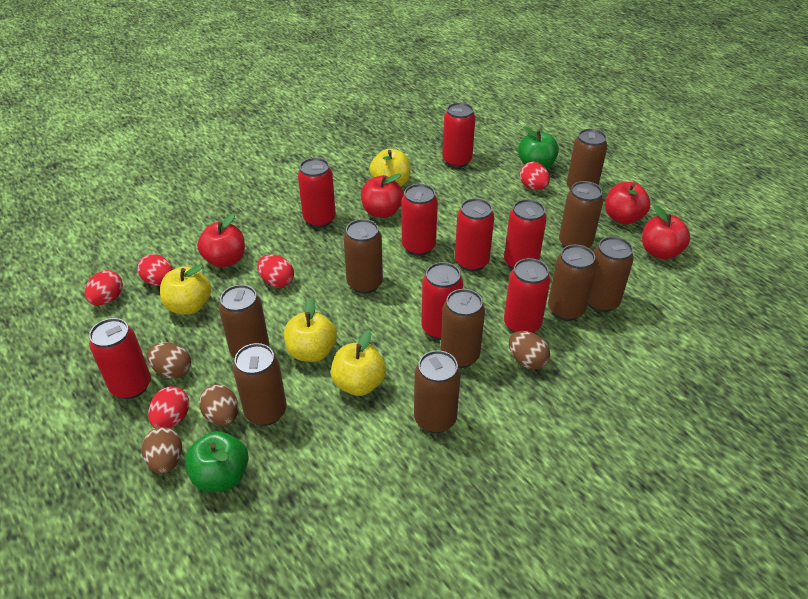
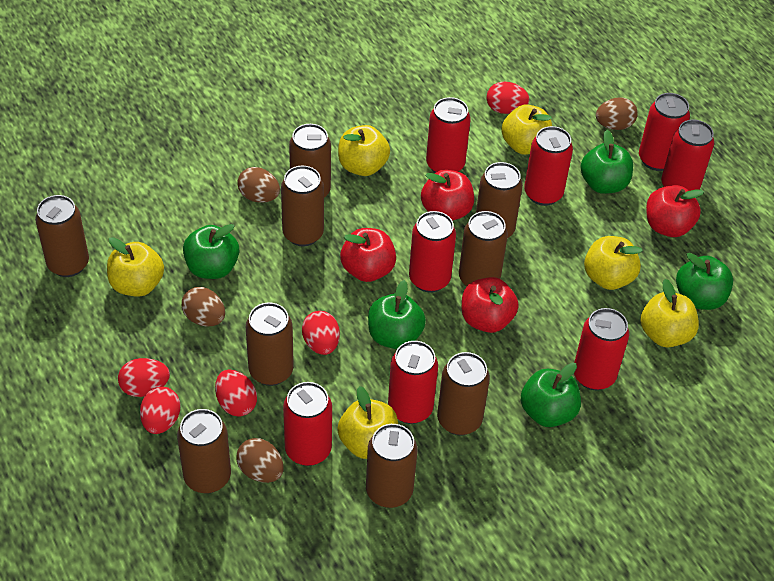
green apple: [185,431,249,492] [518,126,559,169] = 2 -> [183,224,239,279] [368,280,426,349] [521,363,581,427] [581,130,633,194] [676,253,733,310] = 5
yellow apple: [160,264,211,314] [284,298,337,362] [331,330,386,396] [370,149,411,186] = 4 -> [107,237,164,297] [337,386,398,459] [338,125,390,176] [501,104,552,155] [584,236,643,290] [640,279,699,347] = 6

